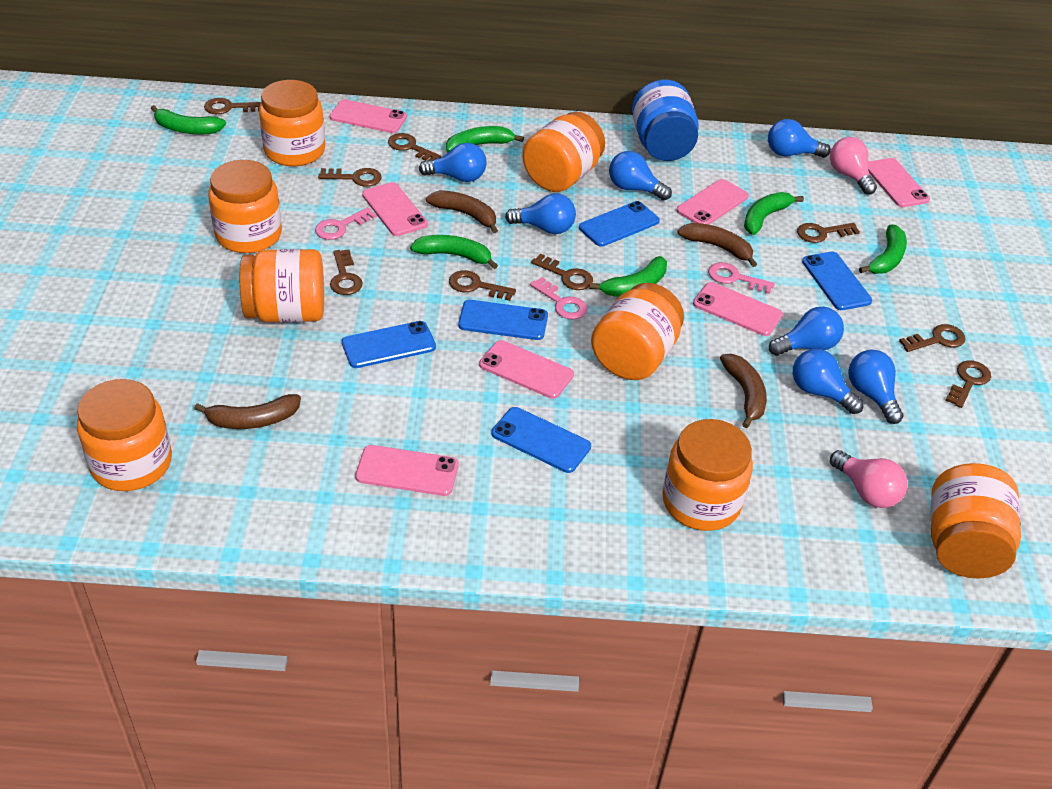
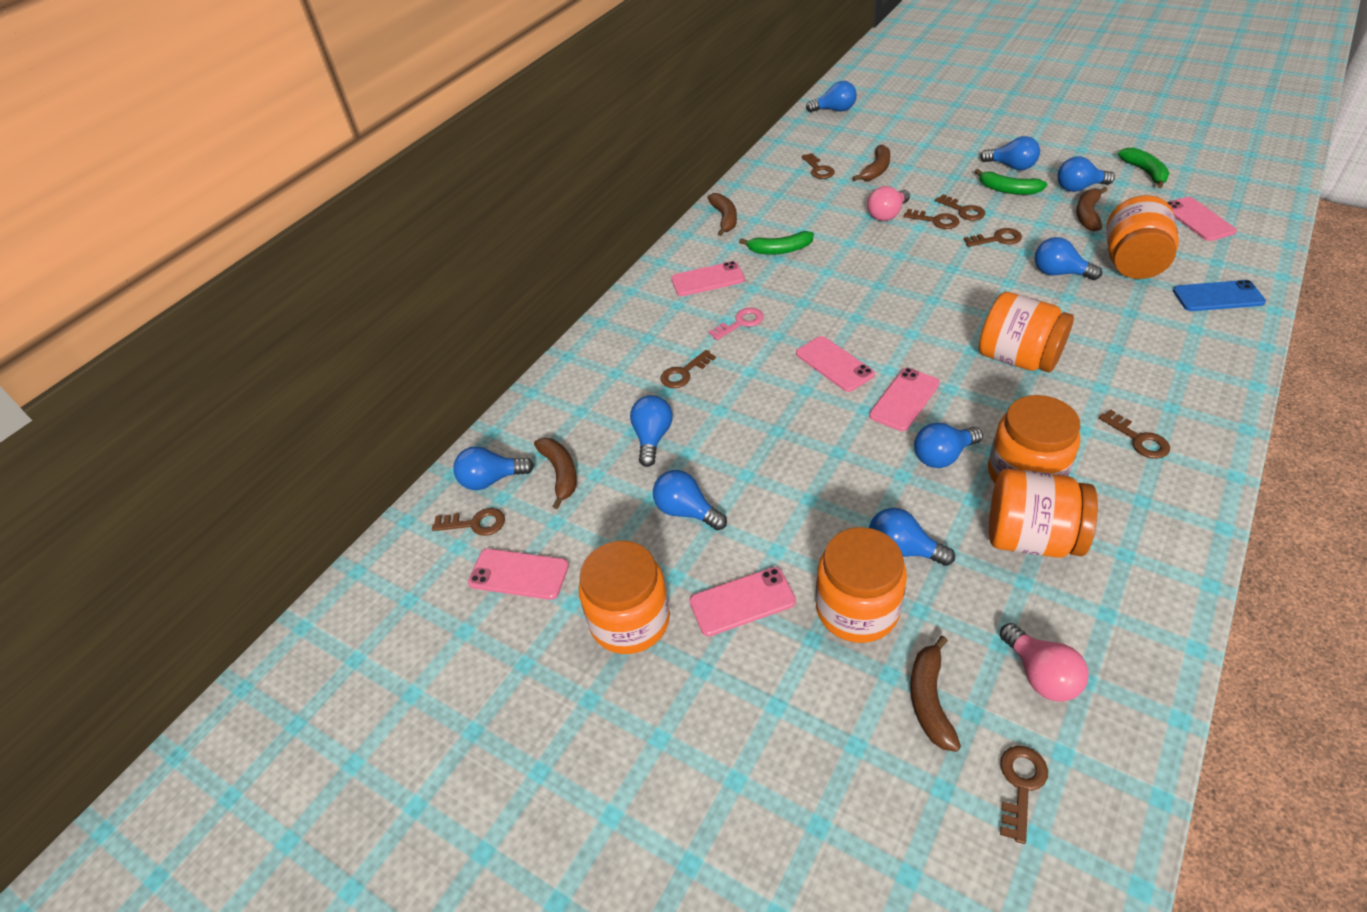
blue jar: [632,80,699,161] = 1 -> none = 0
blue light bulb: [419,143,487,182] [505,193,576,234] [609,151,672,200] [768,119,831,158] [769,307,844,356] [793,349,864,414] [848,350,904,424] = 7 -> [453,446,534,490] [630,395,672,467] [653,470,727,530] [806,81,857,112] [869,508,955,566] [914,423,983,468] [980,136,1040,170] [1035,237,1102,280] [1057,156,1115,192] = 9
blue phone: [342,321,436,368] [458,300,548,340] [492,407,591,473] [579,201,660,247] [802,252,872,310] = 5 -> [1173,280,1266,311] = 1
brown banana: [194,394,301,429] [426,190,498,233] [677,223,757,267] [720,354,767,428] = 4 -> [534,438,577,509] [707,193,737,236] [852,145,890,181] [910,636,961,752] [1076,187,1107,231] = 5
brown key: [204,98,261,114] [318,168,382,187] [330,249,363,295] [388,133,441,161] [449,270,516,301] [531,254,593,290] [797,223,860,243] [899,324,966,352] [946,360,991,408] = 9 -> [432,508,505,536] [660,350,716,388] [801,153,835,179] [904,209,959,229] [935,194,985,221] [964,228,1022,247] [1000,746,1048,844] [1099,410,1170,459] = 8
green banana: [151,105,226,135] [410,235,498,269] [446,126,524,152] [589,256,667,297] [744,192,804,235] [859,225,907,274] = 6 -> [739,231,814,254] [974,169,1047,195] [1118,147,1169,188] = 3
orange jar: [77,379,172,491] [208,160,282,253] [240,249,324,323] [259,80,325,166] [522,112,605,192] [591,283,684,380] [662,419,753,531] [931,463,1021,579] = 8 -> [579,541,670,654] [816,527,907,643] [979,292,1074,373] [988,395,1080,483] [989,469,1098,558] [1106,195,1179,279] = 6
pink key: [315,207,377,240] [530,277,587,320] [708,262,775,294] = 3 -> [708,308,764,340] = 1
pink phone: [329,99,407,133] [355,445,459,496] [362,182,428,236] [479,340,574,399] [676,179,749,225] [693,282,783,336] [868,158,930,207] = 7 -> [468,549,569,600] [671,261,745,296] [689,567,796,636] [796,336,875,392] [869,368,940,431] [1167,197,1237,241] = 6

